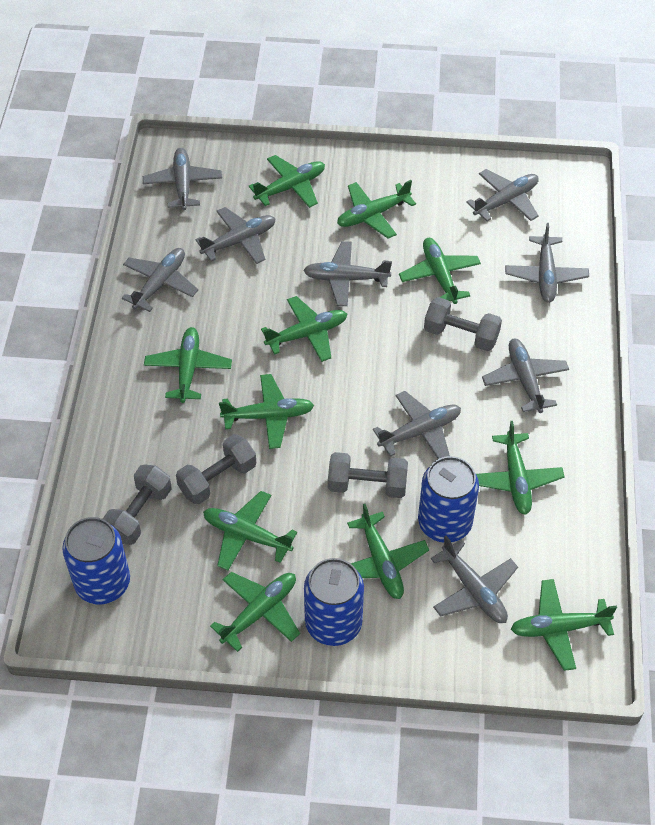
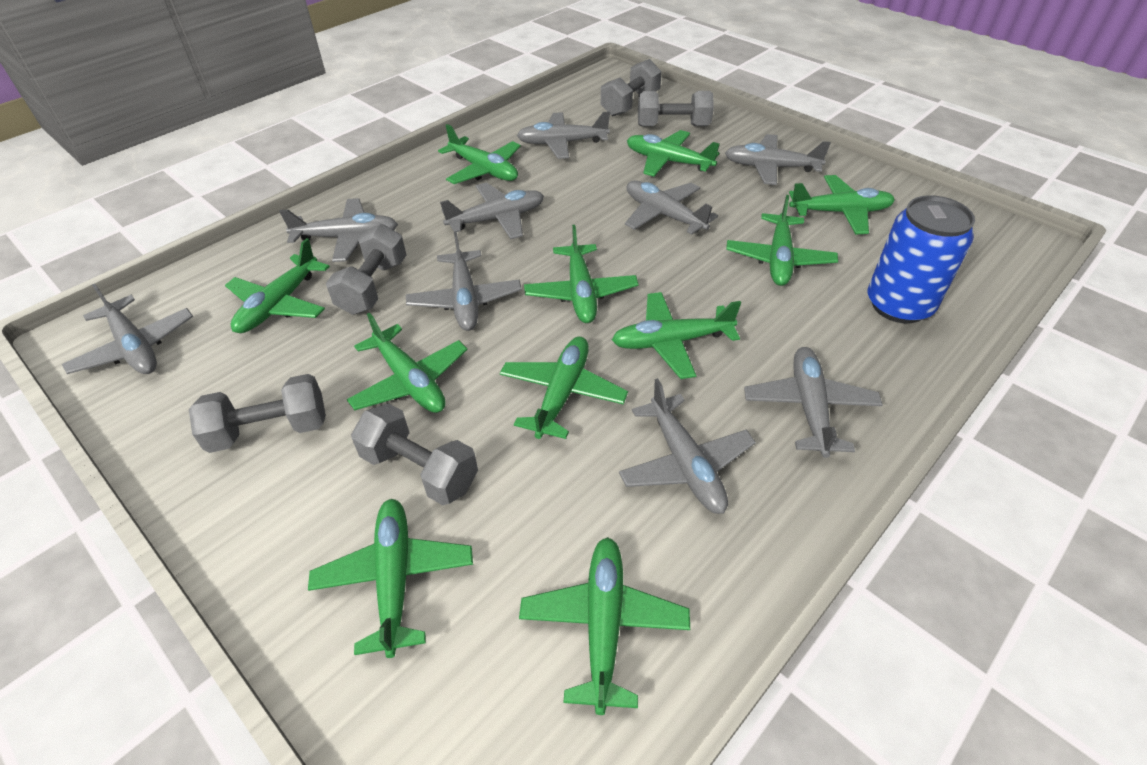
blue can: [62,517,130,604] [304,558,364,646] [418,456,479,543] = 3 -> [868,195,975,324] = 1
grey dumbbell: [103,464,172,545] [176,434,256,504] [328,452,408,498] [424,297,502,351] = 4 -> [189,374,326,453] [326,224,406,315] [351,403,478,505] [601,59,662,116] [638,91,714,127] = 5

